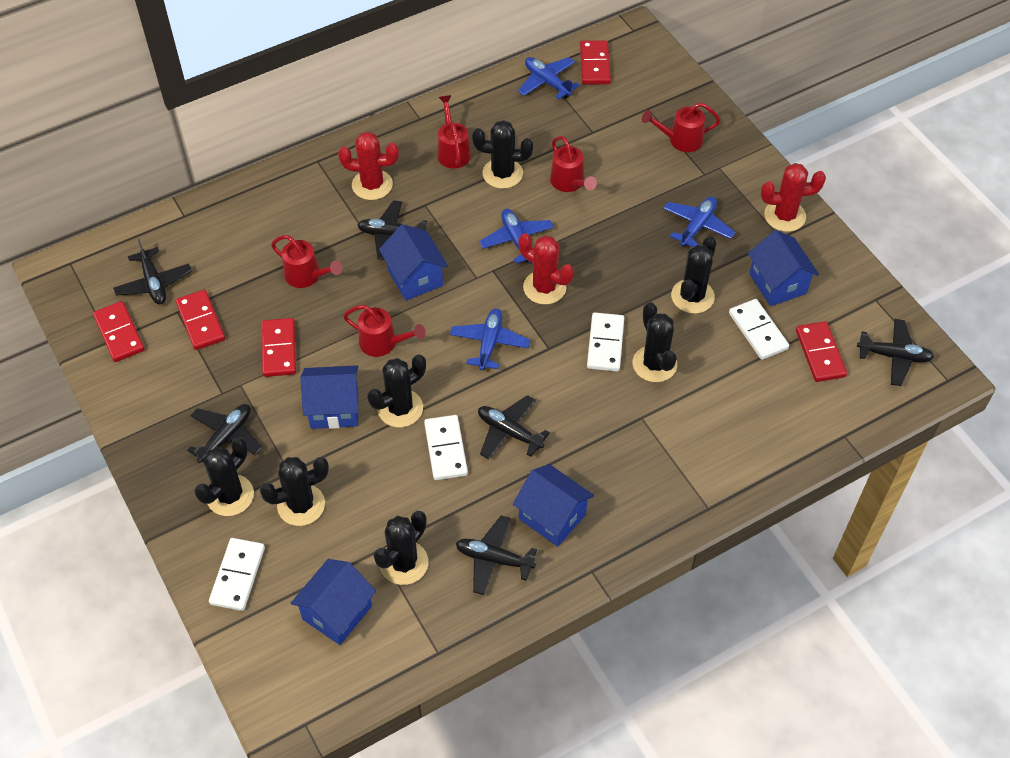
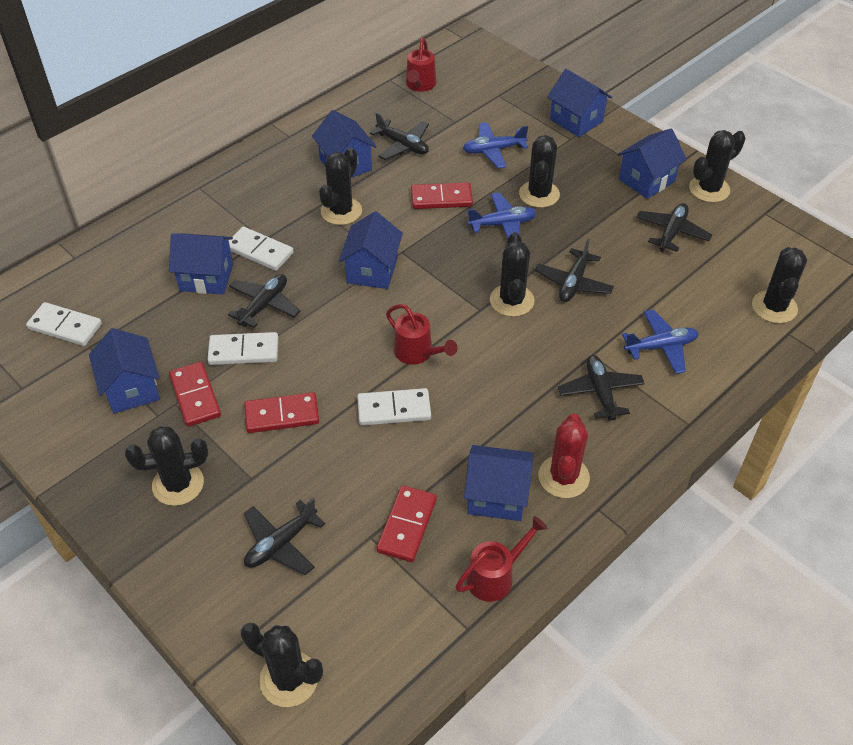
blue house: [291,559,376,645] [300,365,358,429] [379,224,448,301] [513,464,594,547] [748,230,819,306] = 5 -> [89,328,160,414] [169,233,233,294] [312,110,377,177] [339,211,403,289] [464,445,533,521] [547,69,612,137] [617,128,687,199] = 7
blue plane: [450,308,530,370] [479,209,554,264] [518,57,579,99] [663,197,735,248] = 4 -> [463,122,529,168] [467,193,537,239] [622,310,699,374] = 3
red cactus: [338,132,399,200] [519,233,574,305] [761,163,826,232] = 3 -> [539,413,590,498] = 1
red domino: [93,301,145,362] [176,290,225,350] [262,318,296,377] [580,40,611,85] [796,321,847,382] = 5 -> [169,362,221,427] [244,392,319,433] [376,485,437,562] [411,182,473,209] = 4
red watering can: [271,235,342,288] [343,305,425,357] [437,95,471,169] [550,136,597,192] [642,102,720,152] = 5 -> [386,304,458,365] [406,37,436,92] [455,516,547,602] = 3

